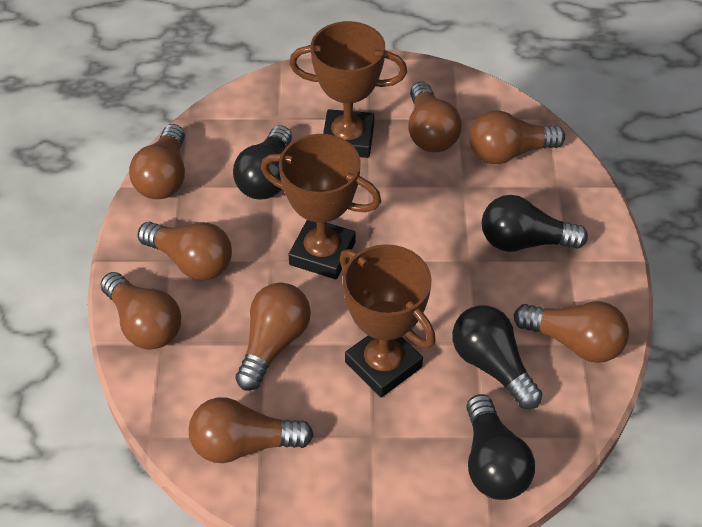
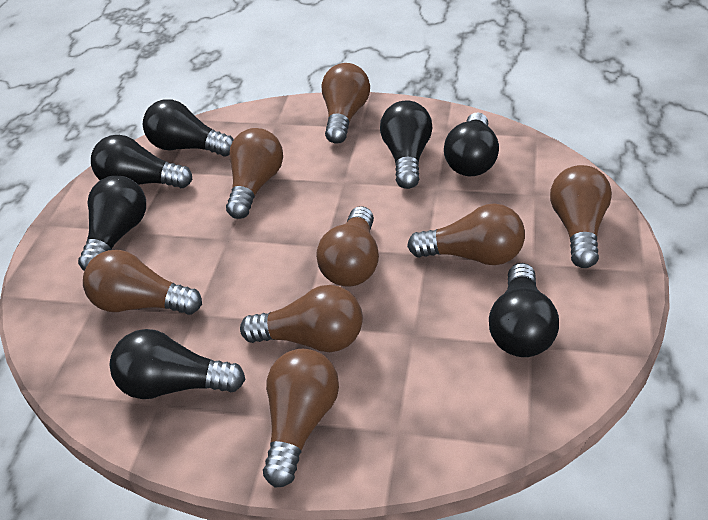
black light bulb: [233,125,292,199] [452,305,543,409] [466,394,535,500] [482,195,588,252] = 4 -> [78,176,146,271] [91,135,193,188] [110,329,246,399] [143,99,234,156] [380,100,432,189] [444,112,499,176] [489,263,559,357] = 7
brown trophy: [261,134,381,279] [289,21,407,158] [340,244,436,397] = 3 -> none = 0

